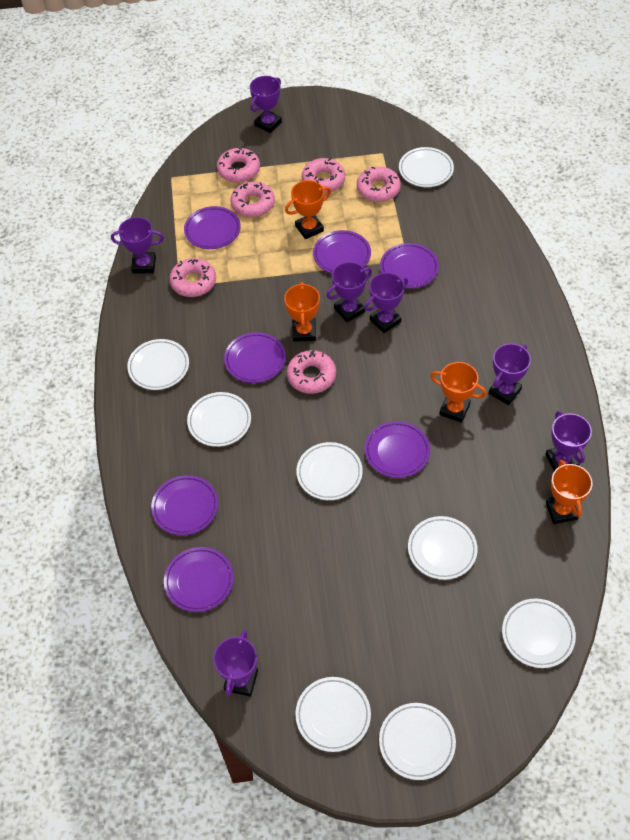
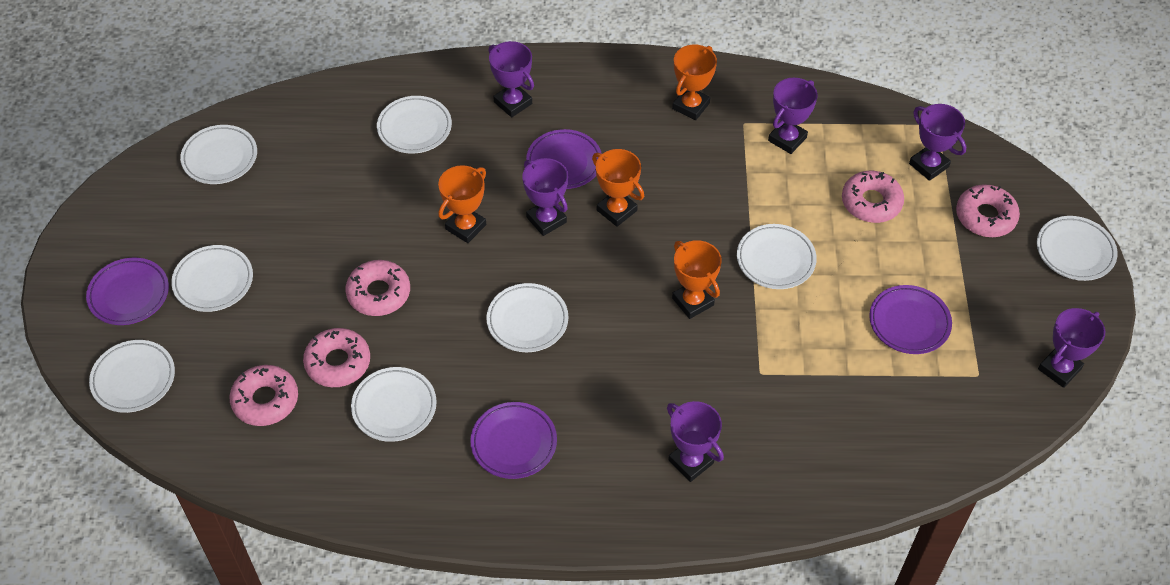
pink donut: [169,258,216,297] [217,148,260,183] [231,181,275,217] [287,350,336,394] [302,158,345,193] [357,166,401,202] = 6 -> [229,365,298,426] [303,328,370,387] [345,260,410,316] [842,171,904,223] [956,184,1020,237] = 5
purple plate: [151,475,218,535] [164,547,234,612] [184,206,241,249] [224,332,286,383] [313,230,371,274] [365,421,430,478] [380,243,439,289] = 7 -> [86,258,169,325] [470,402,557,479] [526,129,602,189] [869,285,952,354] = 4
purple trophy: [111,217,164,274] [213,630,258,697] [250,76,282,133] [326,262,372,322] [365,272,408,333] [489,343,531,405] [545,411,592,471] = 7 -> [489,41,534,117] [522,158,568,236] [667,401,724,482] [768,78,818,154] [909,104,966,181] [1038,308,1105,388] = 6

